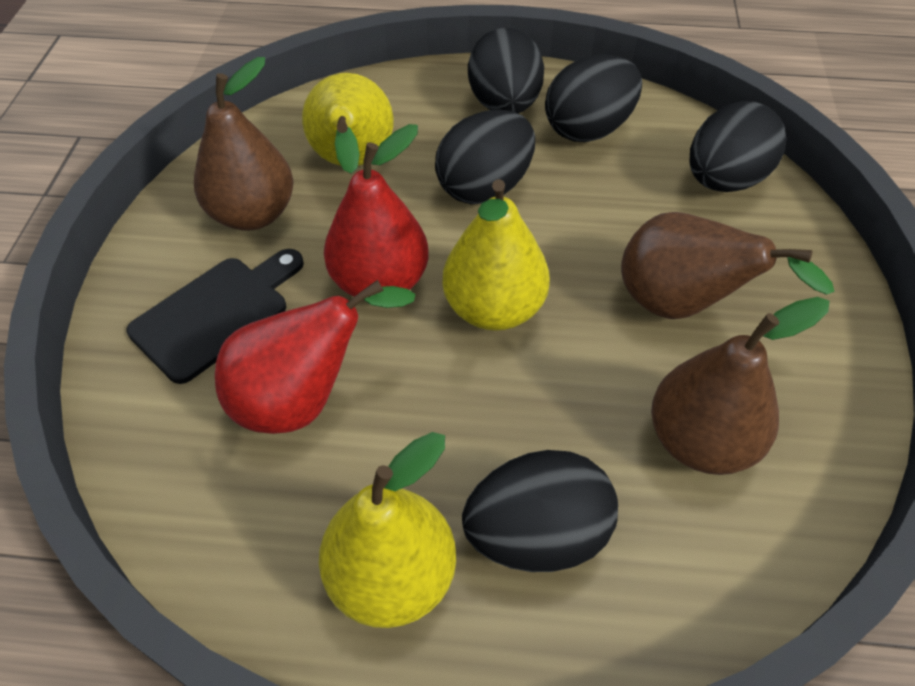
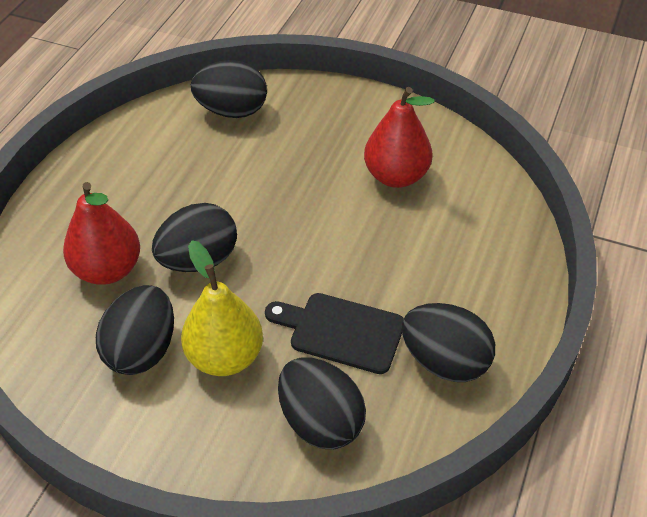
brown pear: [194,57,294,231] [621,212,834,319] [651,297,829,475] = 3 -> none = 0
yellow pear: [302,73,394,174] [319,432,456,628] [442,179,550,331] = 3 -> [181,240,263,376] = 1

